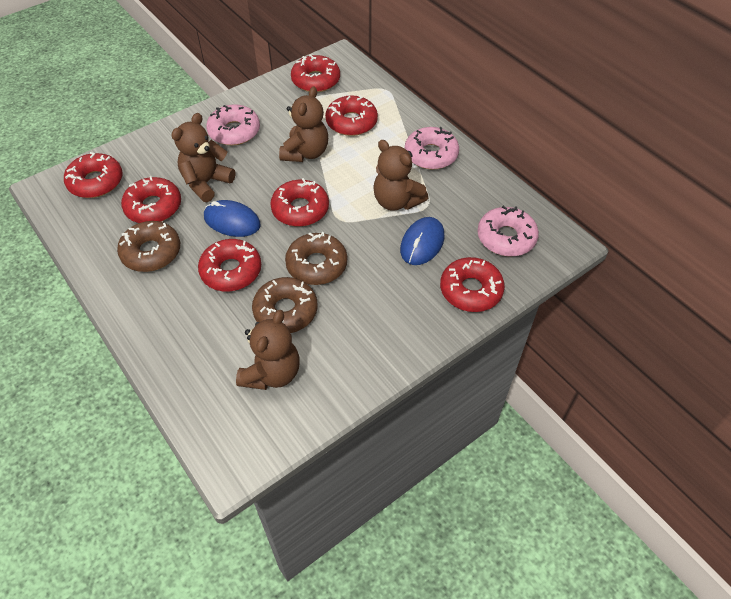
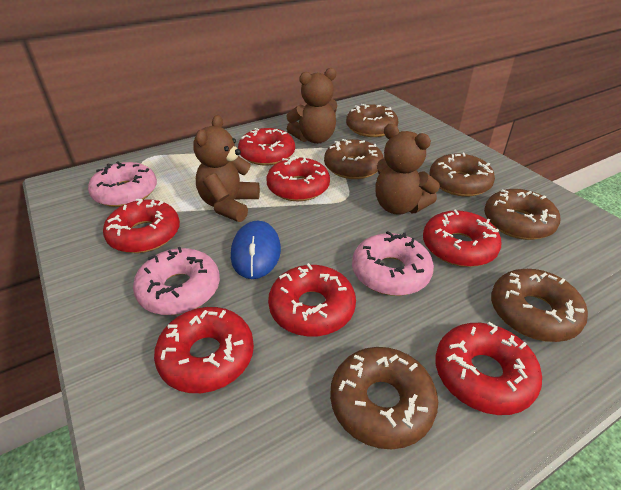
blue mouse: [204,200,261,237] [400,217,445,265] = 2 -> [231,221,281,279] = 1
brown donut: [117,221,180,272] [252,277,318,333] [285,232,347,285] = 3 -> [324,139,384,179] [330,347,438,449] [346,104,398,137] [430,153,495,197] [484,189,560,240] [491,269,588,342] = 6
brown teddy bear: [171,113,235,202] [236,310,300,390] [279,86,328,162] [373,140,428,211] = 4 -> [193,115,260,222] [286,68,337,144] [375,124,440,215] = 3

